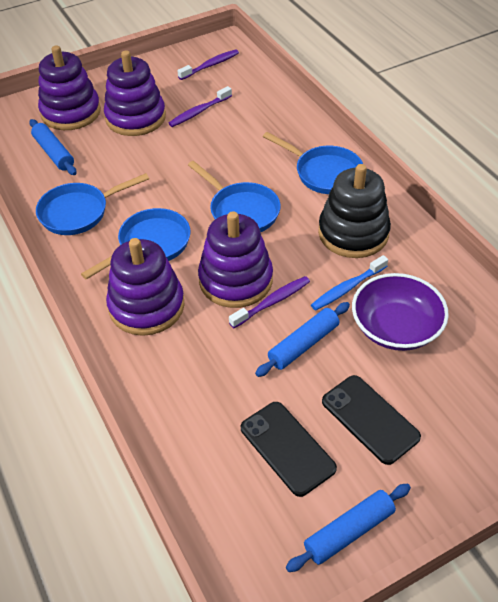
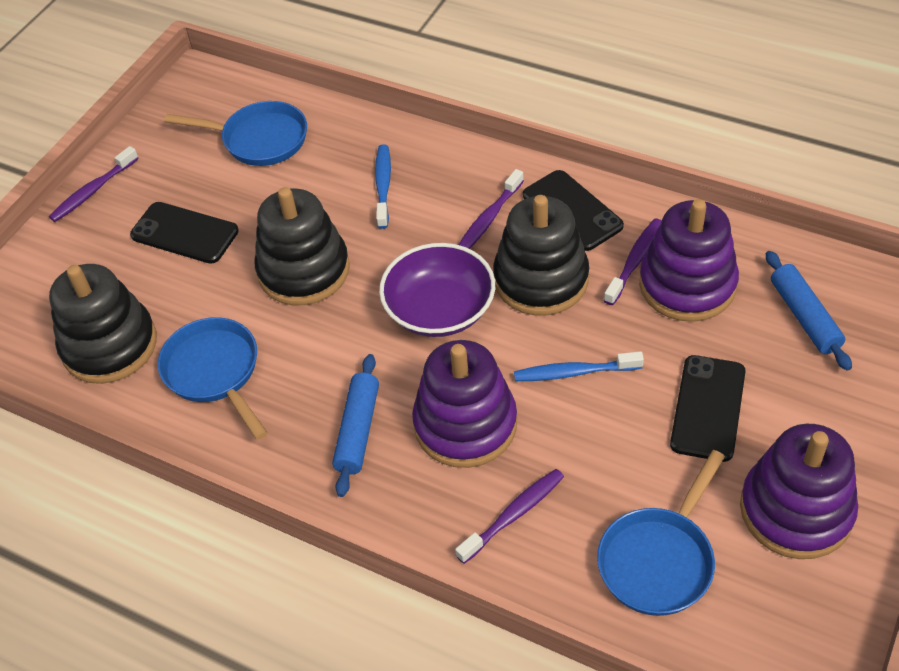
black phone: [241,402,337,497] [322,375,421,465] = 2 -> [130,202,239,264] [523,170,624,251] [670,355,746,462] = 3
black stacking toy: [318,164,391,258] = 1 -> [49,264,157,384] [254,187,350,305] [493,195,589,316] = 3
blue pan: [36,173,149,235] [81,208,191,280] [188,161,281,232] [263,132,363,194] = 4 -> [158,317,268,440] [164,101,307,166] [597,450,725,616] = 3
blue rolling pin: [30,119,77,175] [255,302,350,377] [286,484,411,572] = 3 -> [332,354,379,497] [766,251,852,371] = 2
blue toothbrush: [311,255,388,310] = 1 -> [375,144,391,229] [514,351,644,381] = 2
purple stacking toy: [38,45,101,130] [104,51,166,136] [106,238,184,336] [198,211,273,308] = 4 -> [412,340,517,468] [639,199,739,322] [740,424,858,559] = 3
purple toothbrush: [169,86,232,127] [177,49,239,80] [229,276,310,328] = 3 -> [49,146,139,222] [455,469,564,564] [459,169,524,249] [604,219,662,305] = 4

